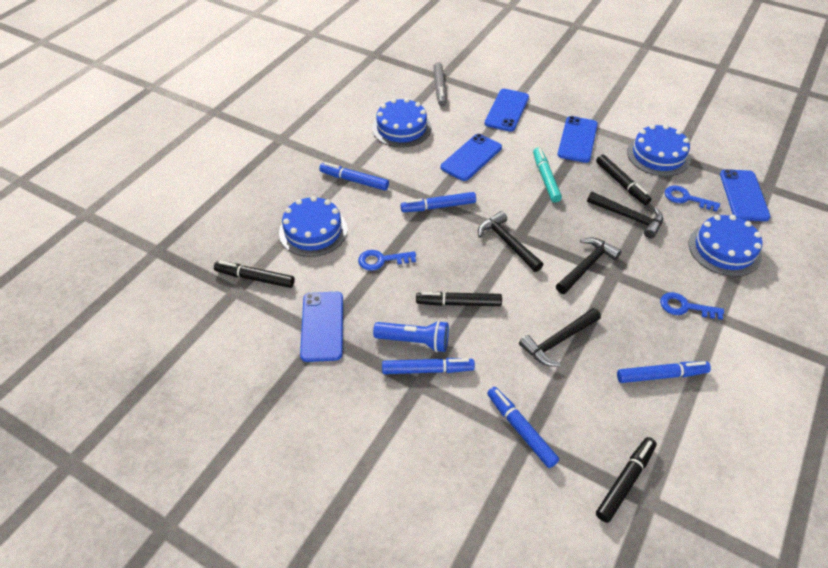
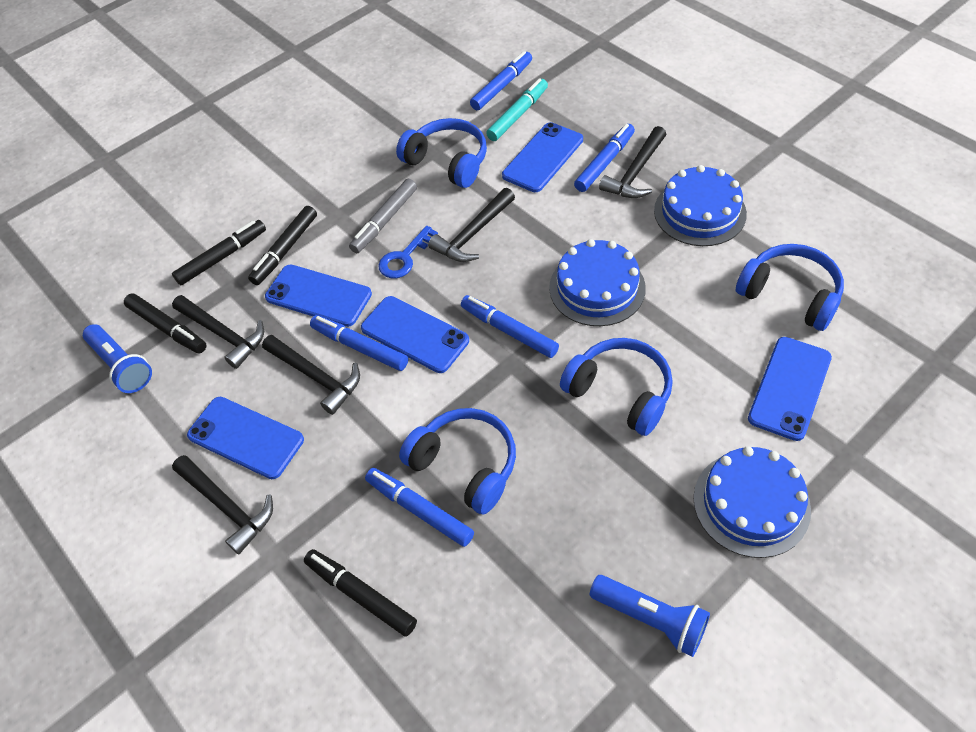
black hammer: [478,211,543,272] [519,308,601,367] [556,237,621,294] [587,192,663,238] = 4 -> [172,295,264,369] [172,455,273,554] [262,335,360,415] [428,188,515,262] [599,126,666,198] = 5
blue cake: [279,196,348,257] [372,98,431,148] [627,124,691,176] [688,215,762,277] = 4 -> [549,239,646,326] [654,165,747,246] [693,446,811,558] = 3
blue flashlight: [373,320,449,352] = 1 -> [83,324,152,393] [590,575,710,657] = 2
blue headphones: none = 0 -> [396,118,487,188] [399,408,516,515] [560,338,673,436] [736,244,844,331] = 4
blue key: [358,250,416,271] [660,292,724,320] [665,186,720,212] = 3 -> [379,226,438,278] = 1

